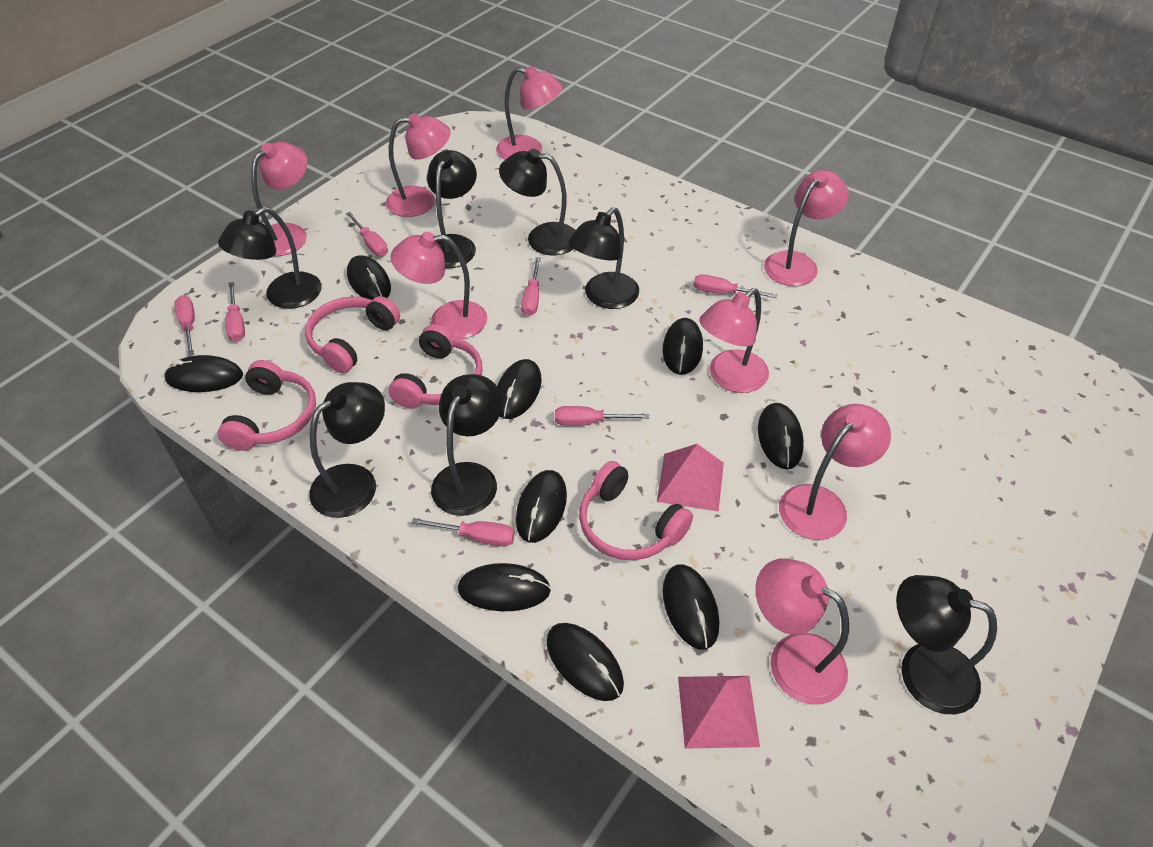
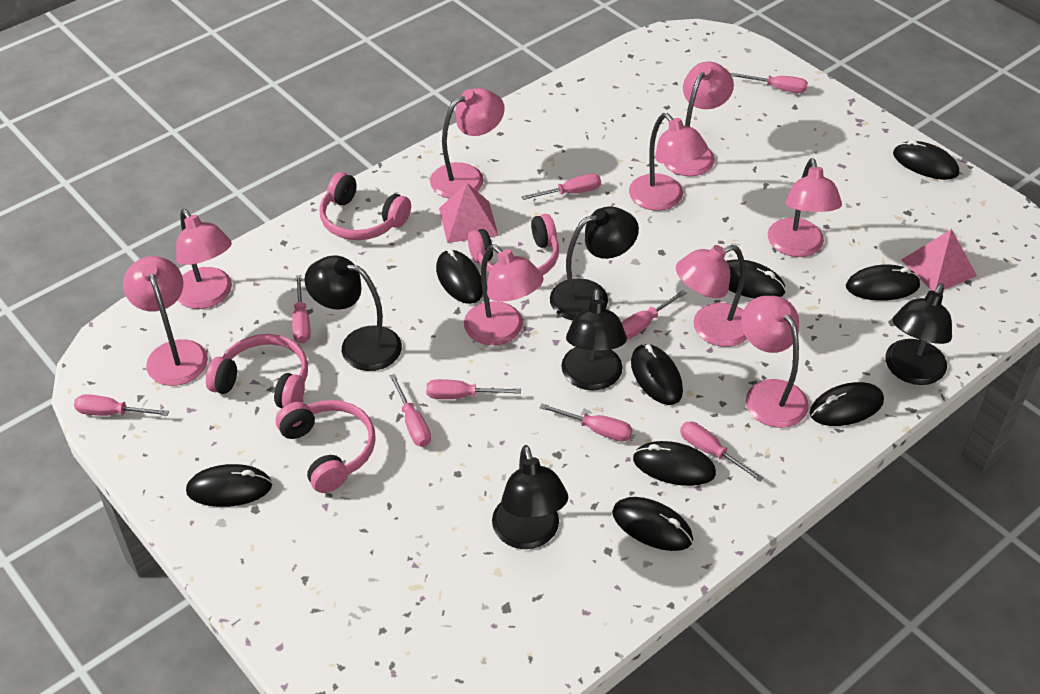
black lamp: [218,207,322,309] [309,382,385,518] [427,150,477,269] [431,374,502,516] [499,149,576,256] [568,207,639,309] [896,575,997,714] = 7 -> [304,255,402,371] [492,445,568,549] [550,206,639,320] [561,288,627,390] [885,283,952,385] = 5
pink lamp: [251,142,308,256] [386,113,451,217] [390,232,487,339] [496,66,563,160] [699,288,769,393] [756,558,849,705] [764,170,849,286] [779,404,891,540] = 8 -> [123,256,208,386] [176,209,232,309] [430,88,505,198] [464,244,544,345] [629,113,708,211] [664,62,734,176] [676,245,747,347] [741,296,809,428] [768,158,842,257] = 9
pink screwdriver: [174,295,195,356] [226,282,245,342] [346,212,388,257] [411,518,515,546] [521,257,541,316] [555,406,649,426] [694,274,777,298] = 7 -> [74,394,169,416] [292,275,311,344] [389,374,431,447] [426,379,521,399] [522,174,601,200] [540,404,632,442] [621,290,686,339] [680,421,764,482] [731,73,808,93] = 9

